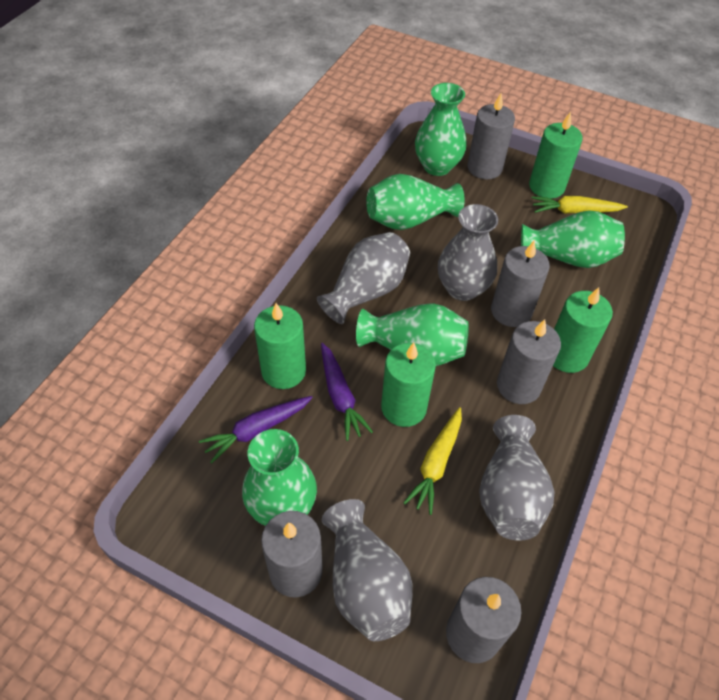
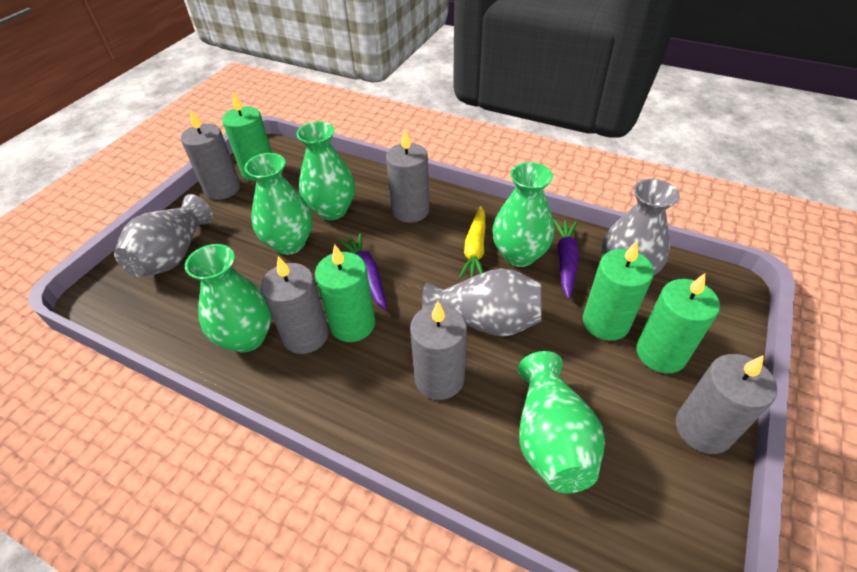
grey vase: [317,232,410,324] [322,499,412,641] [438,204,498,301] [479,415,554,541] = 4 -> [114,194,213,277] [422,268,542,337] [601,179,680,275] = 3
yellow carrot: [403,407,462,515] [532,196,628,214] = 2 -> [459,206,485,279] = 1

